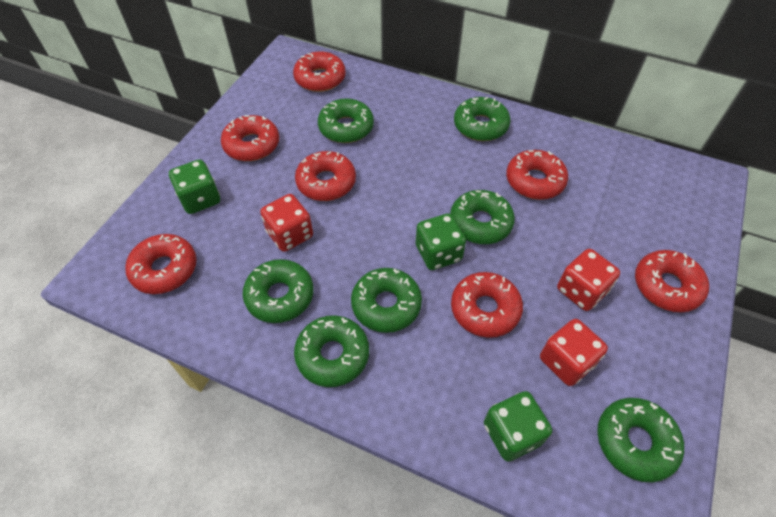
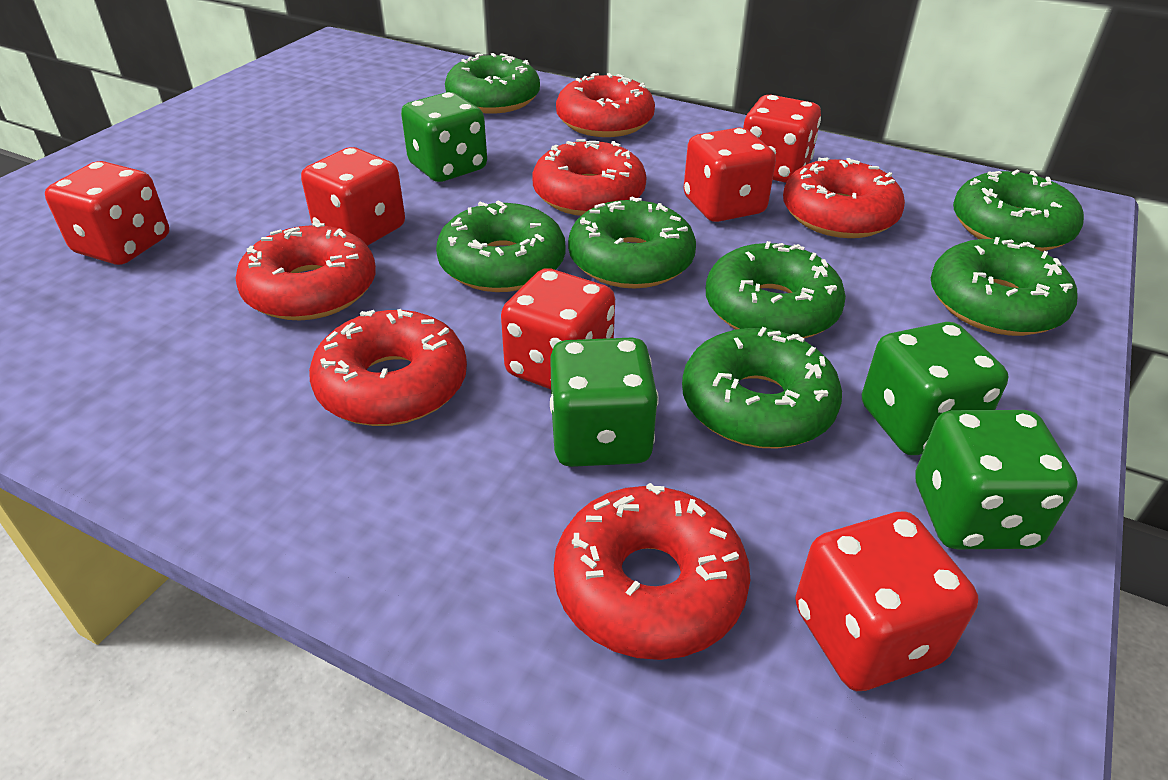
green dice: [169,159,220,214] [416,213,466,270] [484,391,552,461] = 3 -> [401,92,487,182] [550,338,659,467] [862,322,1008,455] [915,410,1078,549] = 4
red dice: [260,194,313,252] [540,319,608,386] [557,249,620,311] = 3 -> [45,161,169,265] [301,147,405,246] [501,268,615,389] [683,128,776,222] [743,95,821,183] [795,511,978,691] = 6
red donut: [125,234,197,294] [221,115,279,161] [293,51,346,92] [295,151,356,201] [451,272,523,338] [506,150,568,200] [635,250,709,312] = 7 -> [235,222,376,320] [309,309,467,426] [532,139,647,216] [554,483,750,660] [556,73,655,137] [783,157,905,238] = 6

